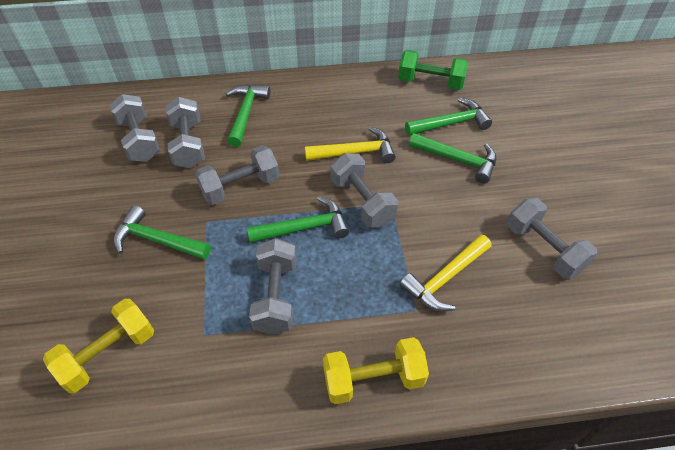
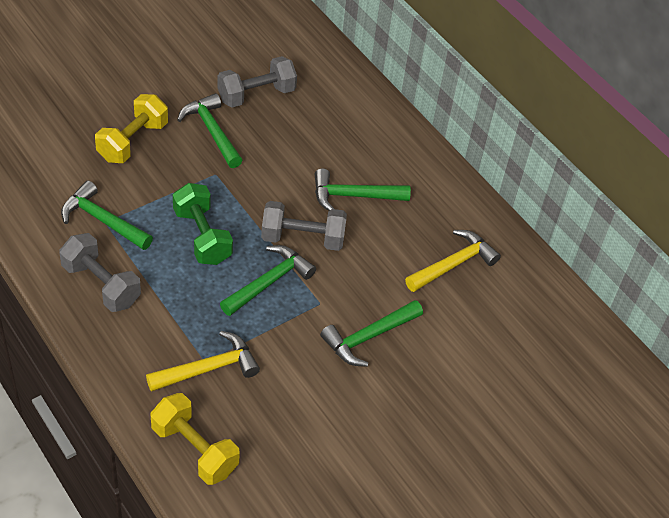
grey dumbbell: [109,94,160,162] [165,97,205,168] [195,145,279,205] [249,238,296,335] [331,153,398,228] [507,198,597,279] = 6 -> [59,233,141,312] [217,56,297,107] [261,201,347,251] = 3

